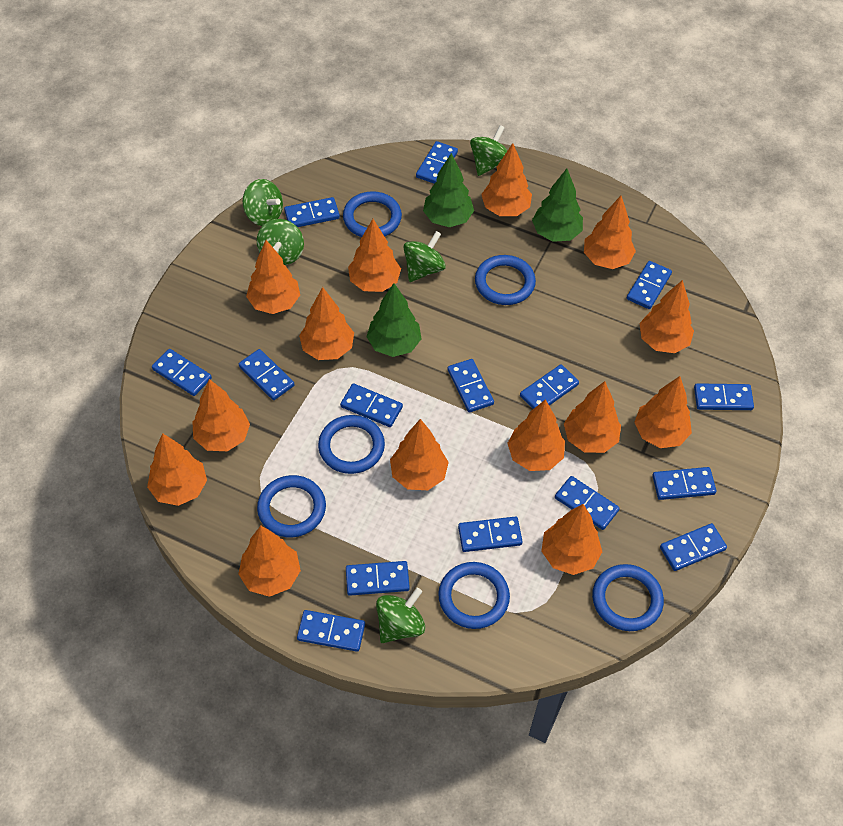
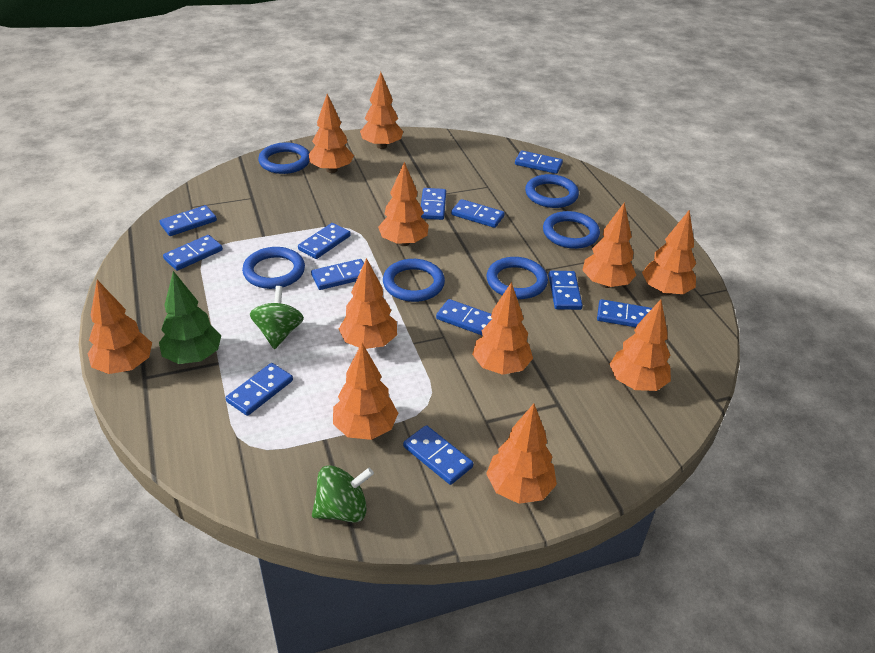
blue domino: [152,349,212,396] [239,349,295,400] [284,197,340,227] [297,610,365,652] [340,383,403,427] [346,561,410,596] [416,141,458,184] [448,359,494,413] [458,516,523,552] [520,364,579,409] [555,476,620,530] [627,261,672,309] [652,467,716,500] [660,523,727,571] [694,383,754,410] = 15 -> [160,205,217,236] [163,235,223,271] [226,363,293,416] [298,223,351,259] [311,259,364,290] [403,425,474,485] [421,188,446,220] [436,299,492,336] [451,199,505,228] [515,150,563,174] [549,271,583,310] [597,299,652,327] = 12
green spinning top: [243,179,283,226] [257,219,304,265] [376,588,425,643] [404,231,446,282] [470,125,508,176] = 5 -> [250,286,304,349] [312,465,374,522] = 2
green tree: [367,283,421,357] [423,153,474,227] [532,169,583,242] = 3 -> [159,271,221,364] = 1
orange tree: [147,433,207,506] [192,379,250,451] [238,526,301,597] [246,240,300,314] [299,287,354,360] [348,219,401,292] [390,419,449,490] [481,143,532,216] [507,399,565,471] [541,504,602,575] [564,381,621,453] [584,196,636,269] [634,376,692,448] [639,280,694,353] = 14 -> [87,280,152,374] [309,94,354,173] [333,343,398,440] [339,258,397,349] [360,72,403,149] [378,162,429,246] [472,282,533,375] [486,404,557,504] [582,203,636,288] [610,299,671,391] [642,210,696,295] = 11

